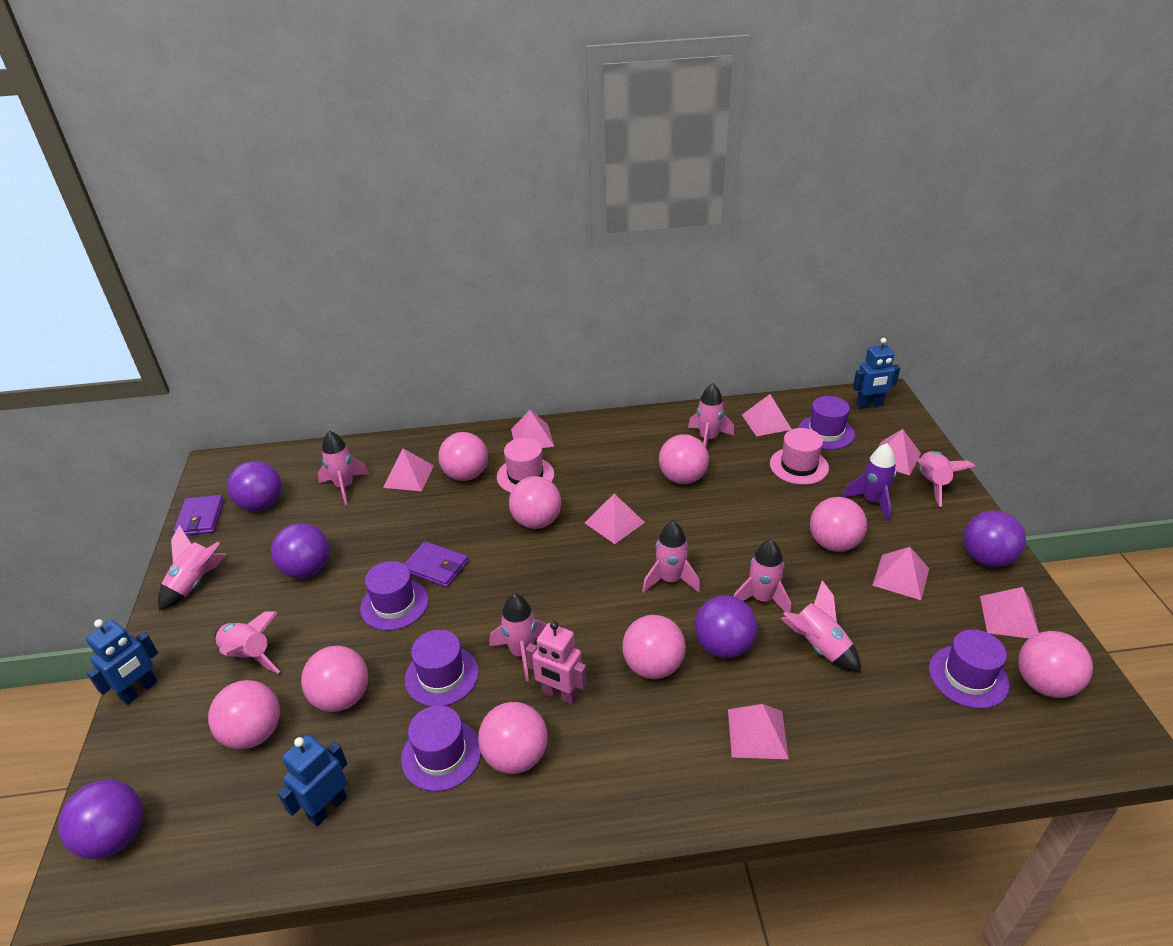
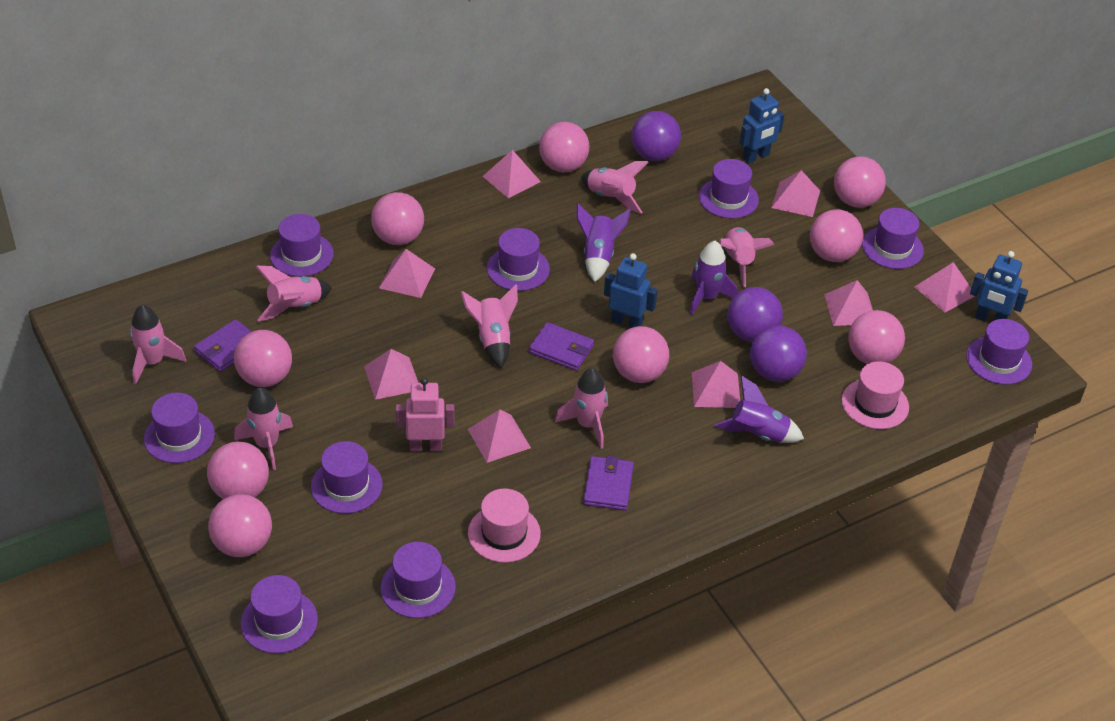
pink rocket: [158,525,227,611] [214,612,280,674] [318,431,369,505] [489,594,547,681] [642,521,700,593] [688,383,735,447] [733,540,791,613] [781,580,861,673] [917,451,975,507] = 9 -> [130,305,186,384] [234,388,293,470] [255,266,332,322] [461,284,518,368] [555,368,608,449] [581,161,649,213] [719,227,775,287] = 7
purple ball: [58,780,143,859] [227,461,281,511] [271,523,329,579] [695,595,757,658] [963,511,1026,567] = 5 -> [631,111,681,161] [727,287,783,342] [750,325,807,382] = 3
purple hat: [360,561,429,631] [401,705,481,792] [405,630,479,707] [798,396,855,450] [929,629,1009,709] = 5 -> [144,392,215,463] [241,575,318,654] [270,214,334,277] [311,441,383,514] [380,542,456,618] [487,228,550,291] [699,159,759,219] [862,208,924,269] [966,319,1032,385] = 9
purple rocket: [842,443,896,521] = 1 -> [577,203,631,282] [690,241,738,316] [714,376,804,443] = 3
purple wallet: [173,495,224,535] [404,541,468,588] = 2 -> [194,319,252,372] [529,322,594,371] [583,456,634,511] = 3

